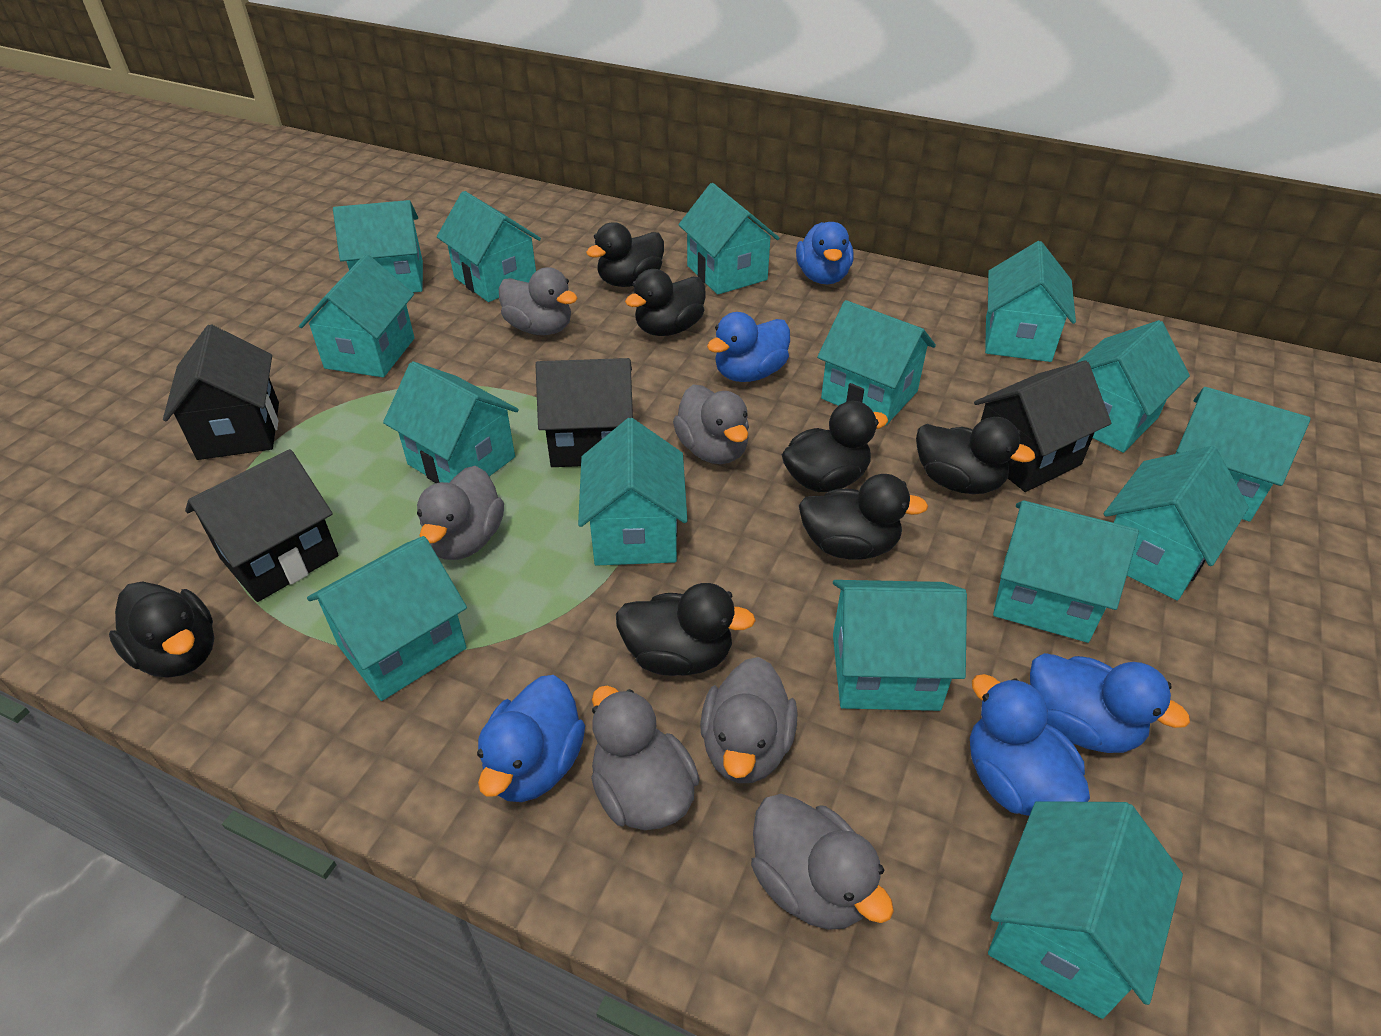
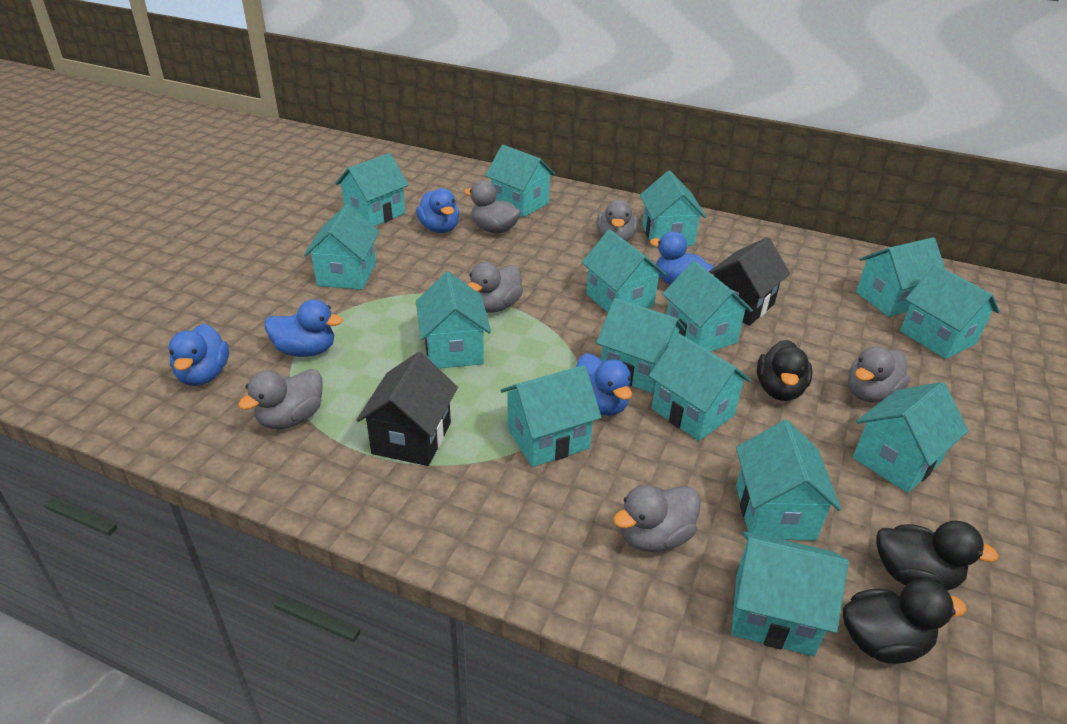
black duck: [109,581,214,678] [586,222,664,287] [616,583,756,676] [625,269,706,336] [782,401,888,492] [799,474,928,560] [916,417,1035,494] = 7 -> [757,340,813,401] [843,579,966,664] [876,520,999,591] = 3
black house: [163,324,279,460] [185,449,339,602] [536,358,633,467] [974,360,1111,492] = 4 -> [357,352,458,466] [709,237,790,326] = 2

